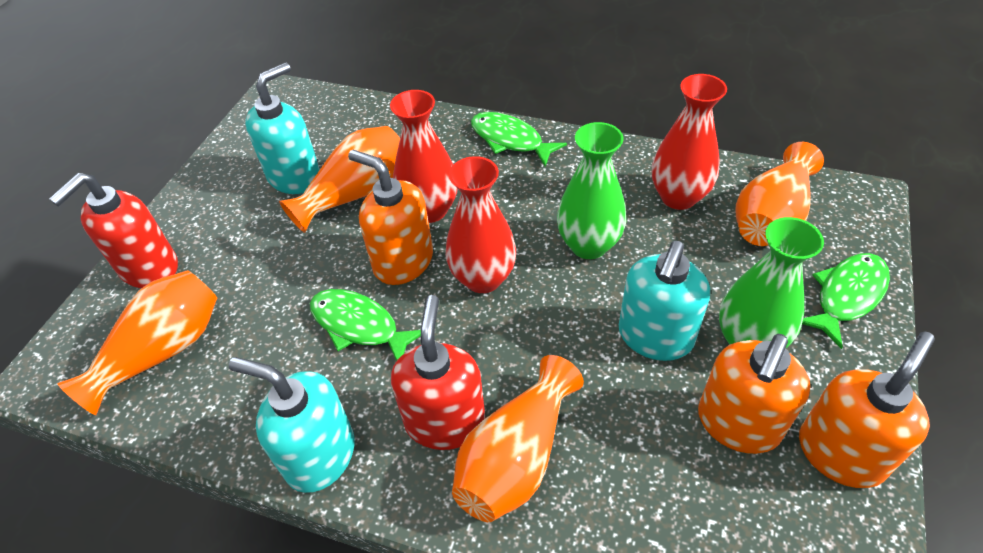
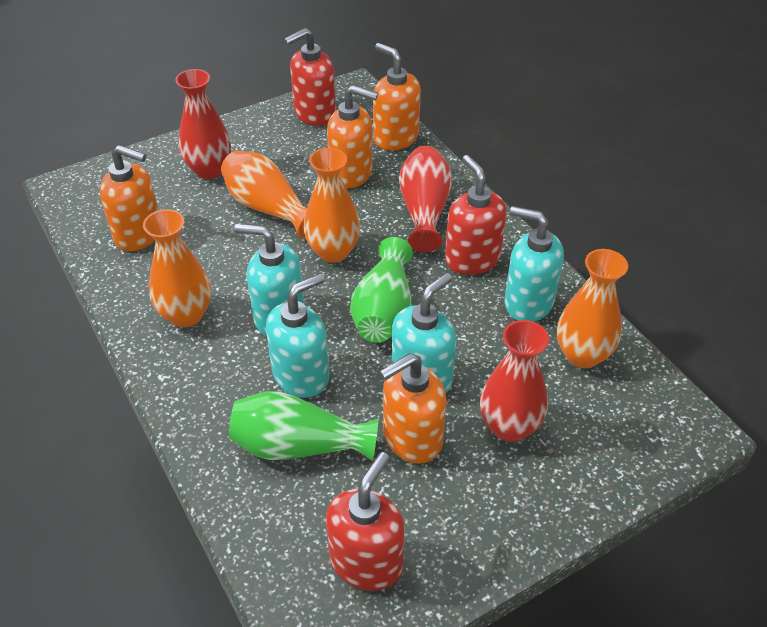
green fish: [310,289,421,361] [471,112,567,166] [802,253,890,349] = 3 -> none = 0
orange soap dispenser: [348,150,433,285] [698,334,811,454] [799,331,935,488] = 3 -> [99,145,159,251] [327,85,378,188] [373,43,421,150] [380,353,447,464] = 4
red soap dispenser: [49,173,178,288] [391,295,485,450] = 2 -> [284,28,336,126] [326,452,405,591] [445,155,507,275] = 3
turquoise soap dispenser: [229,357,355,493] [245,62,320,194] [619,241,710,361] = 3 -> [234,224,304,336] [266,273,329,398] [392,273,456,394] [504,206,564,322] = 4

